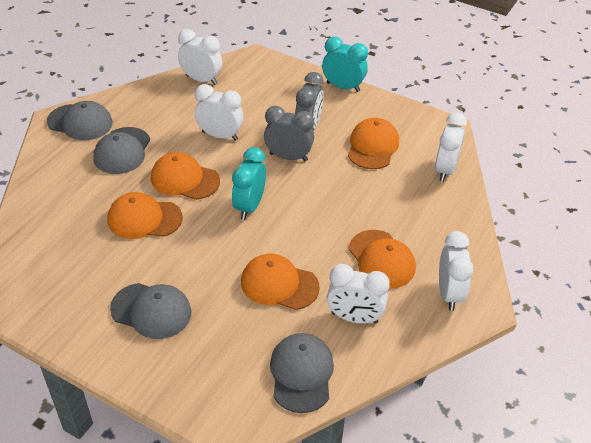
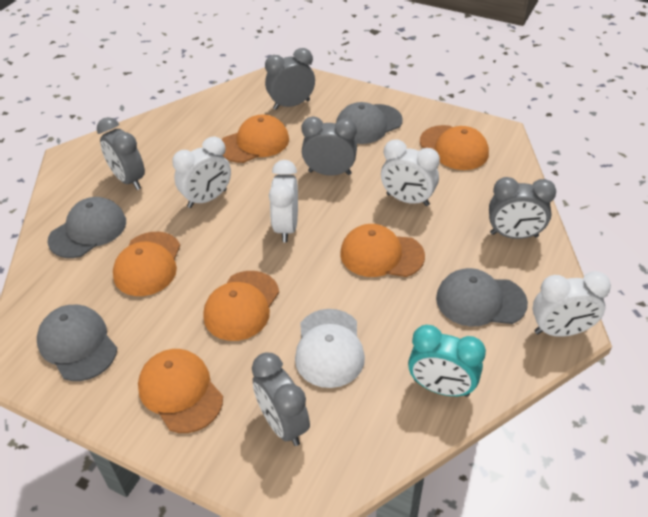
grey clock: [264,106,314,161] [295,72,324,131] = 2 -> [97,117,145,190] [252,353,310,446] [265,48,315,110] [302,116,357,175] [489,177,556,239] = 5
orange cap: [108,192,183,239] [151,152,220,200] [241,254,320,310] [348,118,399,169] [349,230,416,289] = 5 -> [113,232,180,296] [138,349,223,433] [203,271,279,341] [222,114,289,163] [340,224,425,277] [420,125,489,170] = 6
turquoise clock: [232,147,266,220] [322,37,368,92] = 2 -> [408,325,486,397] = 1
white cap: none = 0 -> [295,309,365,388] = 1
white clock: [178,29,223,85] [195,84,243,141] [327,264,390,324] [435,112,467,182] [439,231,474,311] = 5 -> [172,137,231,208] [269,160,298,242] [381,139,440,206] [532,271,611,337] = 4

